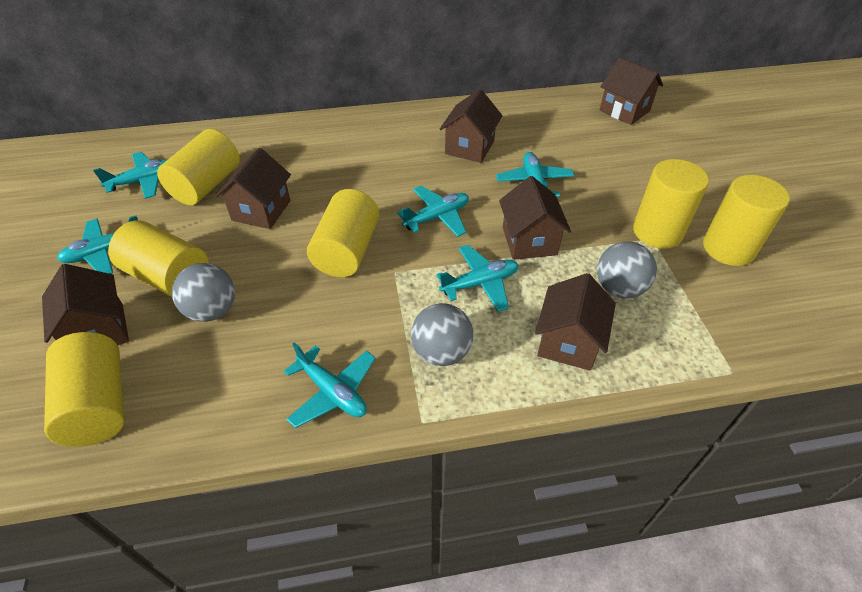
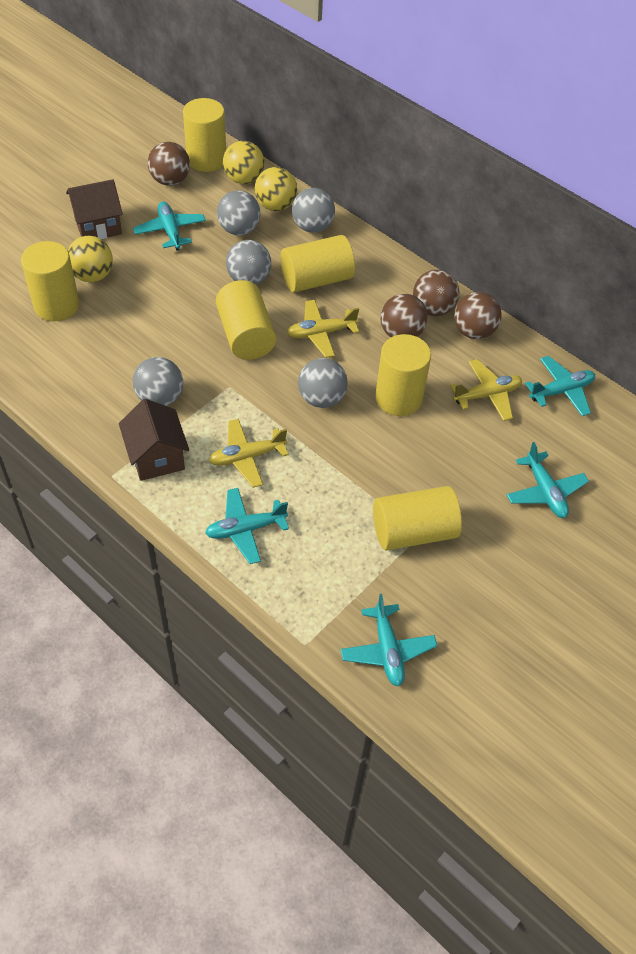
brown ball: none = 0 -> [148,142,190,186] [380,294,428,337] [413,270,459,316] [454,292,502,339] = 4
brown house: [42,264,129,345] [215,148,291,229] [440,89,503,163] [499,176,571,260] [535,273,616,371] [600,57,663,125] = 6 -> [66,179,123,239] [119,399,189,481] = 2
grey ball: [172,263,235,322] [411,303,473,366] [597,241,657,298] = 3 -> [133,357,183,406] [217,190,261,235] [226,240,271,285] [292,188,335,233] [298,358,348,408] = 5
turquoise plane: [57,216,138,274] [93,152,167,199] [284,342,375,428] [397,186,469,237] [436,245,519,312] [496,152,574,197] = 6 -> [133,202,206,251] [205,488,289,564] [340,594,437,686] [507,442,589,518] [525,356,595,416] = 5
yellow ball: none = 0 -> [68,236,113,282] [223,141,265,184] [255,167,297,211] = 3
yellow plane: none = 0 -> [209,419,289,488] [287,300,359,358] [450,359,522,421] = 3

